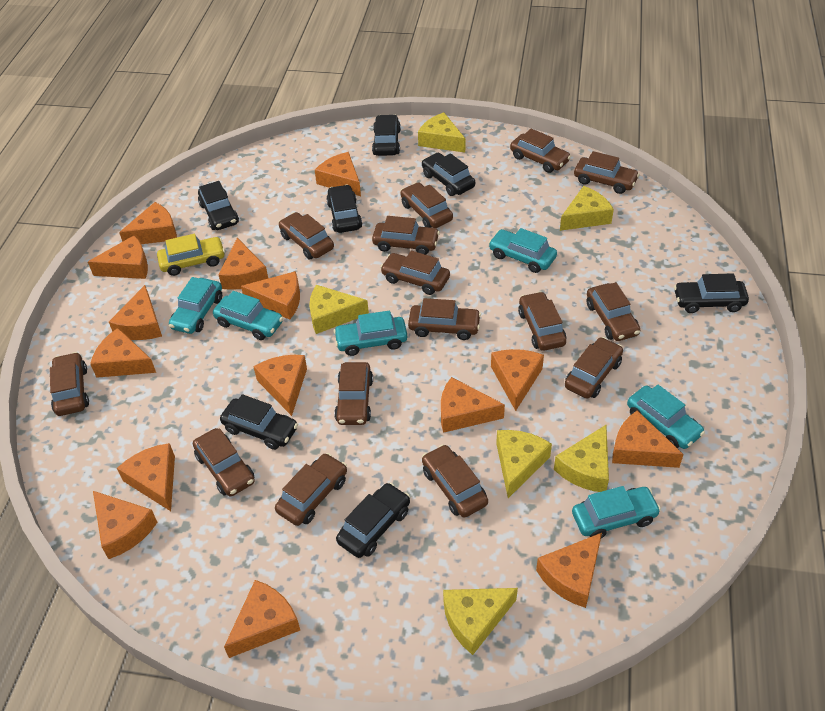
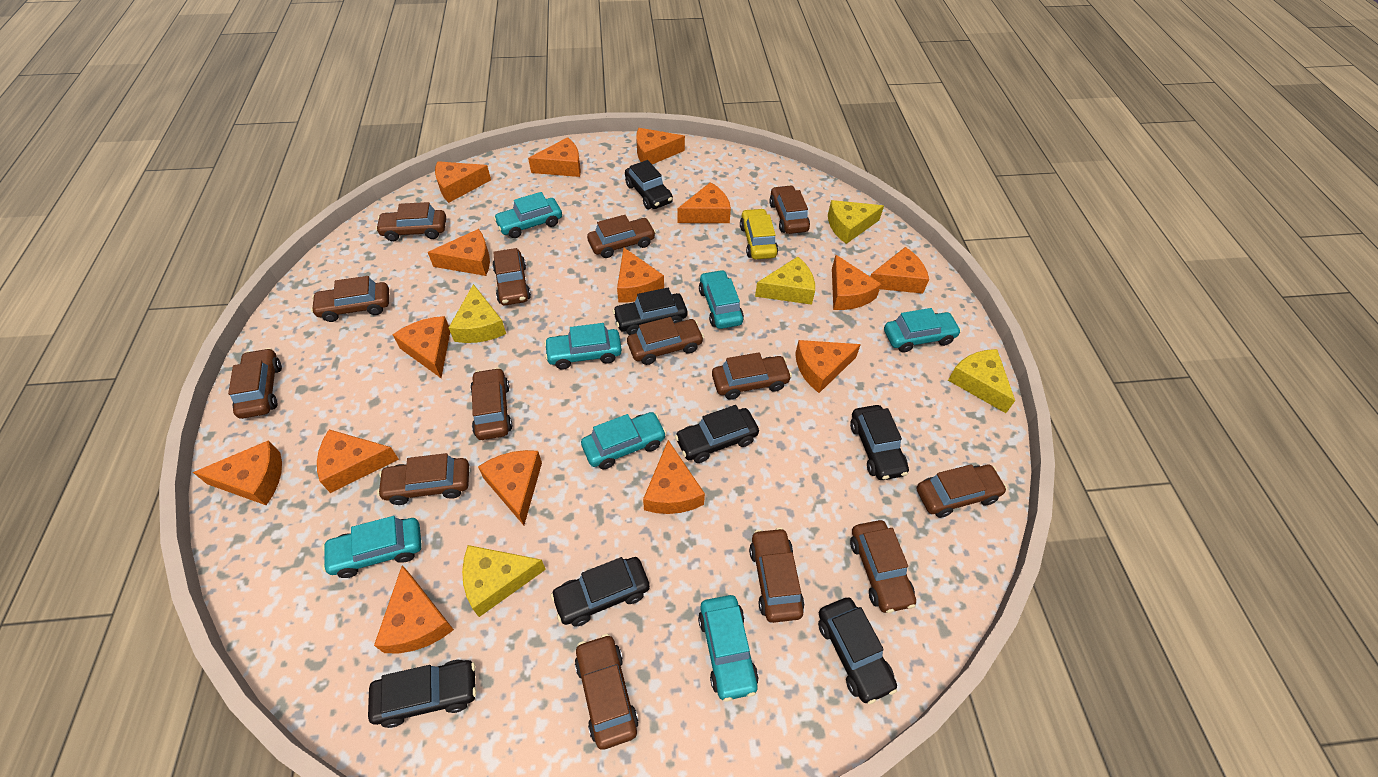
brown car: [50,352,89,416] [193,428,255,496] [275,453,347,526] [278,212,334,259] [334,362,373,425] [372,216,440,255] [380,251,450,295] [401,182,453,228] [408,298,481,340] [422,444,488,518] [510,129,571,173] [518,291,566,351] [565,337,623,399] [574,151,640,194] [587,282,640,341] = 15 -> [228,348,282,419] [311,276,389,322] [375,202,446,241] [377,453,469,505] [470,367,512,440] [492,248,531,306] [575,634,639,750] [587,215,656,258] [627,317,704,365] [712,352,792,400] [749,527,804,623] [769,185,810,234] [850,520,916,613] [916,464,1007,518] = 14
turquoise car: [169,277,222,334] [213,291,283,340] [333,311,407,356] [488,228,557,273] [572,486,661,538] [627,385,705,449] = 6 -> [322,516,422,578] [494,192,562,238] [544,323,622,370] [581,412,667,469] [698,595,759,702] [699,270,744,329] [884,308,961,353] = 7
yellow cheese: [309,285,369,334] [418,112,465,153] [443,588,518,655] [496,430,552,498] [554,425,609,492] [560,186,614,231] = 6 -> [449,284,506,343] [462,545,546,617] [755,257,815,305] [828,200,884,244] [948,349,1015,413] = 5

